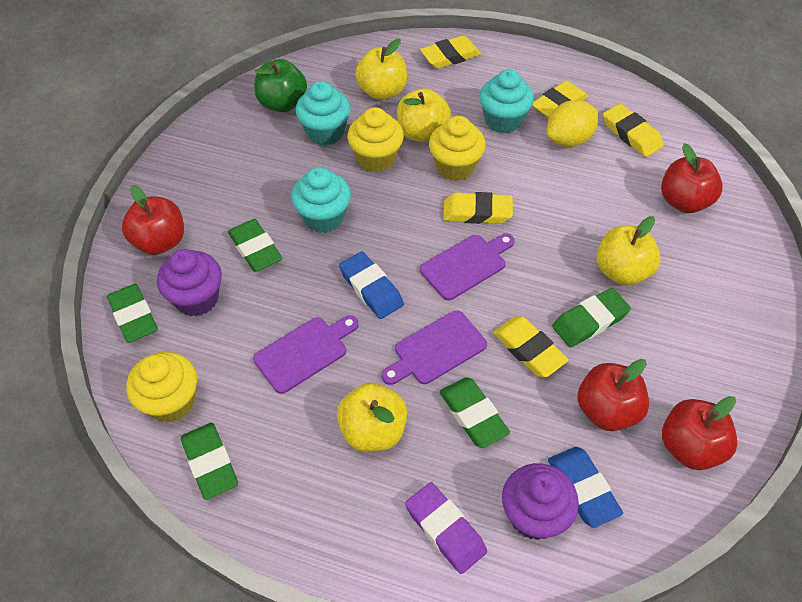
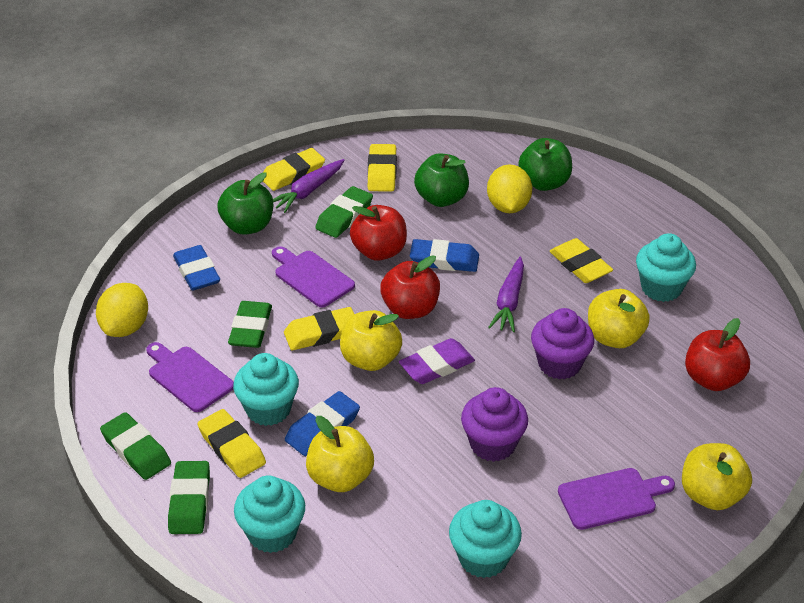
blue eraser: [339,251,404,319] [548,447,623,528] = 2 -> [173,245,220,291] [285,391,360,456] [410,239,479,272] = 3
green apple: [254,59,307,112] = 1 -> [217,172,273,235] [414,153,469,207] [518,138,572,191] = 3
green eraser: [107,284,158,343] [181,423,238,500] [228,219,283,272] [439,377,510,448] [552,288,631,348] = 5 -> [100,412,171,480] [168,461,210,534] [228,301,272,348] [315,186,373,238] = 4
purple carrot: none = 0 -> [273,159,344,213] [488,257,524,332] = 2
red apple: [122,185,184,255] [577,359,649,431] [661,143,723,213] [662,396,738,470] = 4 -> [350,205,407,261] [380,255,440,319] [685,318,750,391] = 3
turquoise cupcake: [291,167,351,233] [296,81,350,146] [479,69,534,134] = 3 -> [233,353,299,426] [234,475,305,553] [449,500,522,578] [636,233,696,302] = 4
yellow cupcake: [126,352,197,423] [348,107,404,172] [429,116,486,181] = 3 -> none = 0
yellow lemon: [546,100,598,147] = 1 -> [96,283,148,337] [487,164,532,213] = 2

